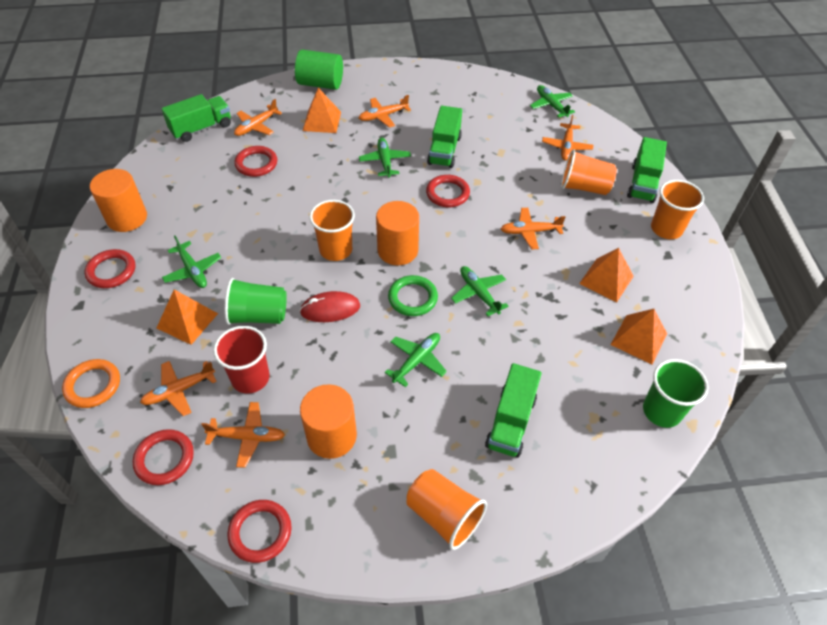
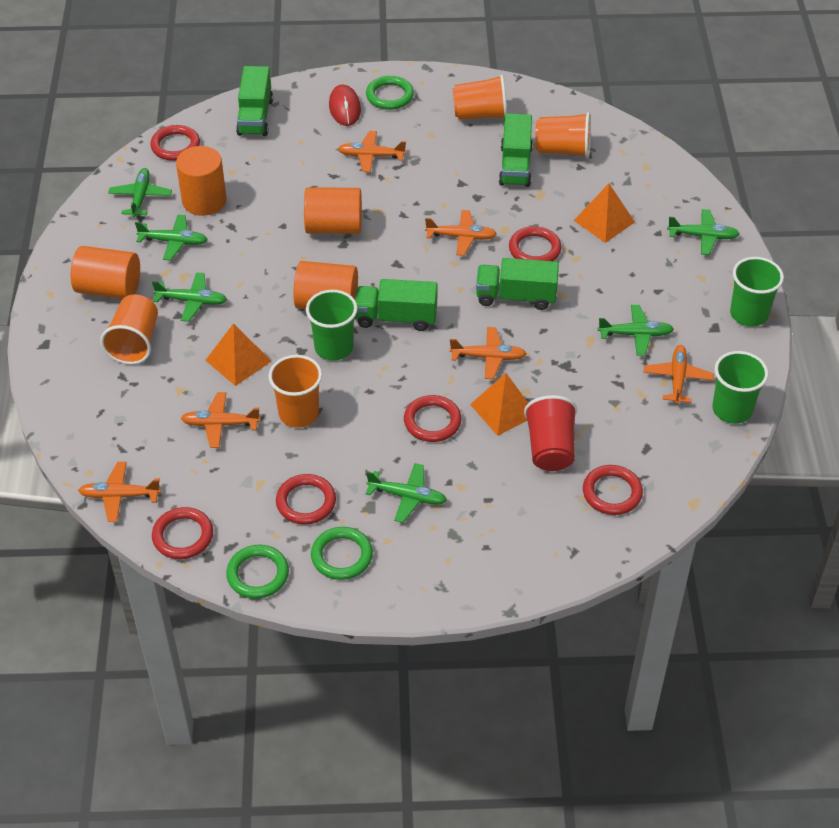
green cup: [224,278,287,325] [643,359,709,428] = 2 -> [306,290,358,360] [712,351,768,424] [730,257,784,327] = 3
green cylinder: [295,49,343,90] = 1 -> none = 0
green plane: [162,236,221,288] [359,138,411,178] [385,333,447,387] [451,266,509,316] [530,85,575,117] = 5 -> [108,168,172,218] [135,215,208,261] [152,273,227,322] [366,463,447,523] [598,305,674,356] [667,209,740,255] = 6
green ring: [388,275,438,316] = 1 -> [226,545,289,599] [311,527,373,580] [366,76,414,110] = 3
orange cylinder: [90,169,147,232] [300,384,357,459] [376,201,419,265] = 3 -> [71,246,140,299] [176,146,227,216] [293,261,358,309] [304,188,362,234] = 4
orange pyramid: [157,289,218,345] [303,88,341,133] [579,248,634,302] [611,309,667,364] = 4 -> [205,323,272,386] [470,373,528,436] [573,184,635,243] = 3
orange ring: [62,359,120,408] = 1 -> none = 0
red ring: [85,249,135,288] [133,429,194,485] [227,500,292,563] [234,146,277,177] [426,175,470,207] = 5 -> [150,125,200,161] [152,507,213,559] [276,474,336,525] [404,395,462,442] [509,226,562,261] [583,465,643,515] = 6

